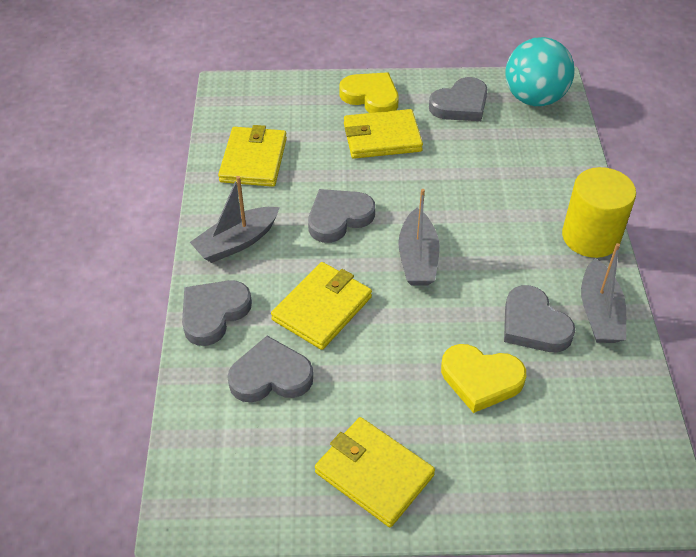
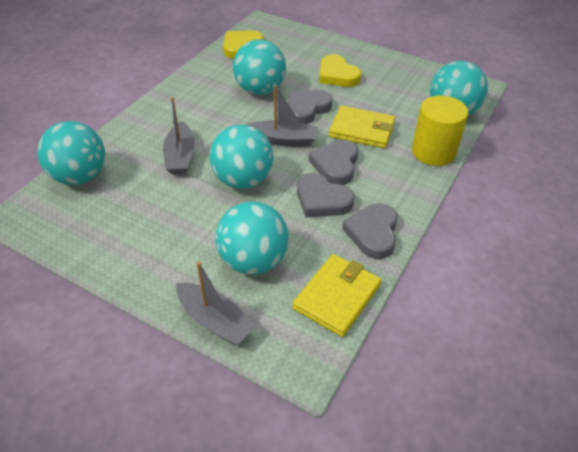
grey heart: [182,280,252,346] [227,336,313,402] [308,189,375,243] [429,77,488,121] [504,285,575,352] = 5 -> [288,90,332,124] [297,173,354,217] [309,139,358,185] [342,203,398,259] = 4
turquoise ball: [505,37,575,106] = 1 -> [37,121,105,185] [210,125,273,189] [215,201,289,274] [233,39,286,95] [430,61,488,115] = 5
yellow wallet: [218,125,287,187] [271,262,372,350] [315,417,435,527] [344,109,423,159] = 4 -> [292,254,381,337] [329,106,395,148] = 2

